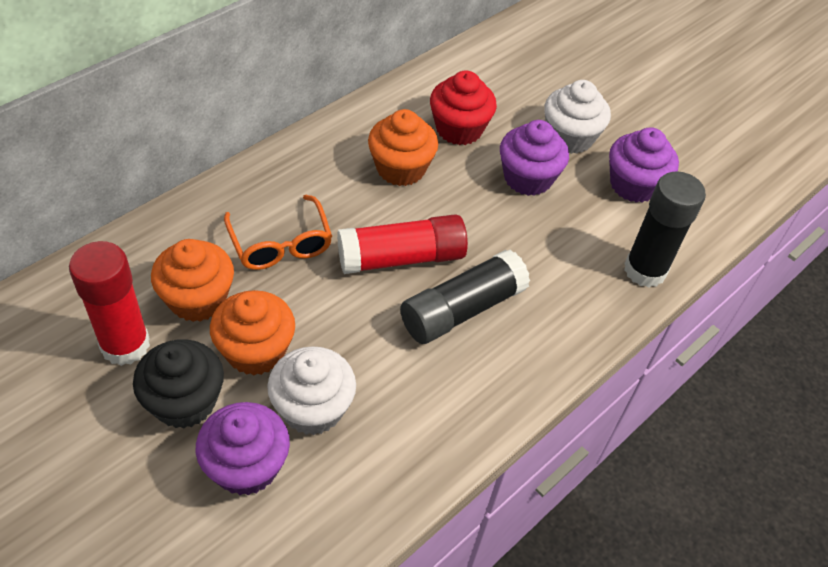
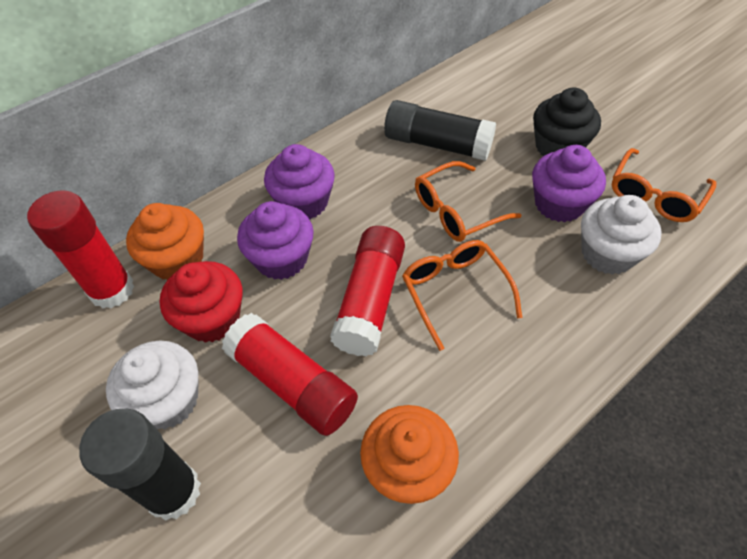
orange cupcake: [151,239,234,322] [210,290,295,375] [368,109,438,186] = 3 -> [126,203,204,280] [360,405,459,504] = 2
orange glasses: [224,195,332,270] = 1 -> [402,240,522,351] [415,161,521,242] [612,148,716,222] = 3
red glue stick: [69,241,150,366] [337,214,468,274] = 2 -> [27,190,135,309] [222,313,358,436] [330,226,405,356] = 3

